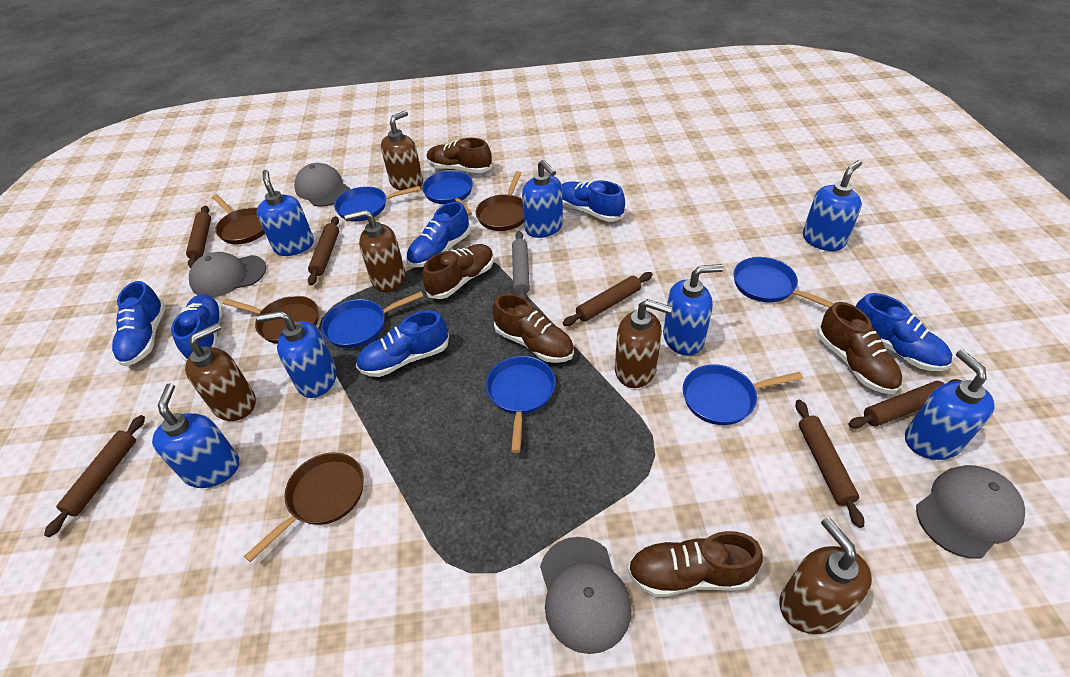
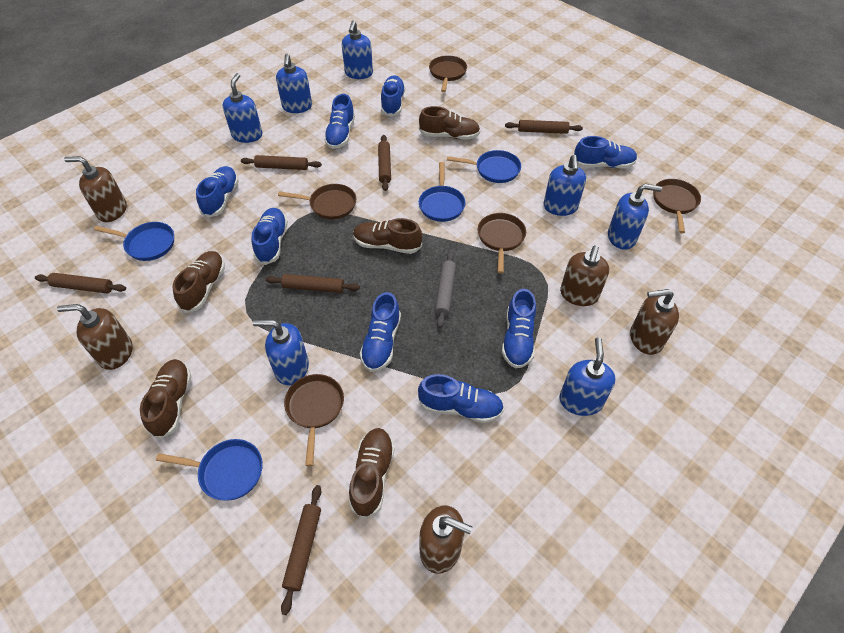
blue pan: [321,291,424,348] [334,186,420,221] [422,171,473,216] [486,356,556,453] [683,364,803,425] [734,257,834,308] = 6 -> [94,222,174,261] [156,439,263,501] [419,162,466,222] [447,150,521,183] = 4
blue shoe: [112,281,166,367] [171,294,223,361] [356,311,449,377] [406,202,471,267] [561,180,625,222] [856,293,952,371] = 6 -> [196,166,239,218] [252,208,288,265] [324,94,355,149] [360,292,401,372] [381,75,405,117] [418,374,504,423] [502,289,536,368] [574,136,637,168] = 8
brown pan: [212,194,265,244] [223,296,319,344] [244,453,364,562] [476,171,524,231] = 4 -> [278,184,356,219] [284,374,344,467] [429,55,467,92] [478,213,526,274] [653,179,701,233] = 5
grey cap: [189,252,267,297] [294,163,350,207] [540,537,632,654] [916,465,1025,559] = 4 -> none = 0

